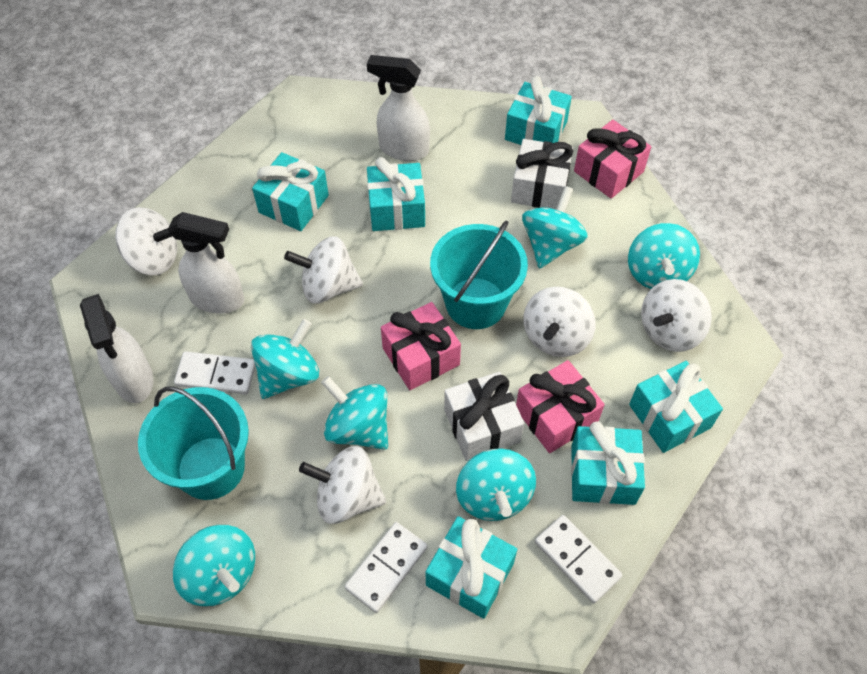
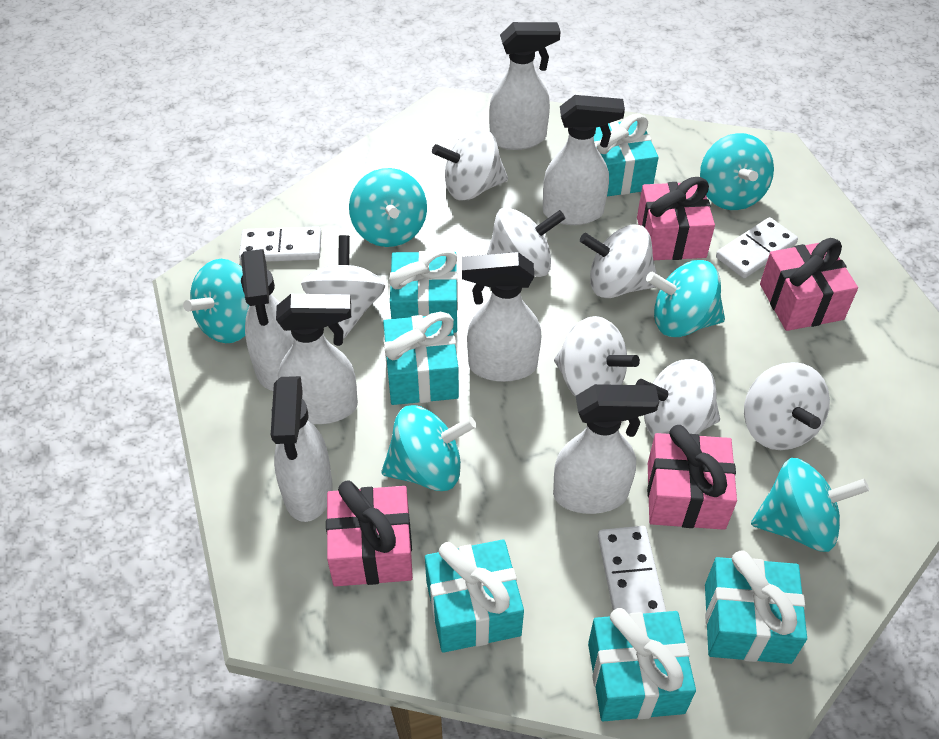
pink gift: [381,302,461,390] [516,360,605,453] [574,120,651,199] = 3 -> [326,481,413,586] [637,177,715,260] [647,425,737,530] [760,238,858,331] = 4
turquoise bucket: [138,386,249,500] [430,220,528,329] = 2 -> none = 0
white gift: [444,372,524,461] [511,139,573,210] = 2 -> none = 0
white spinning top: [115,207,177,275] [284,236,363,304] [299,446,386,524] [523,287,596,357] [641,279,712,352] = 5 -> [301,235,385,339] [432,127,508,200] [487,207,566,277] [554,316,640,397] [580,224,657,298] [636,359,720,439] [744,362,830,450] = 7
white spray bottle: [80,294,153,403] [168,212,244,313] [367,55,430,161] = 3 -> [241,249,294,391] [271,376,333,522] [276,294,358,424] [462,252,542,382] [489,22,561,150] [543,95,625,225] [553,384,659,514] = 7

